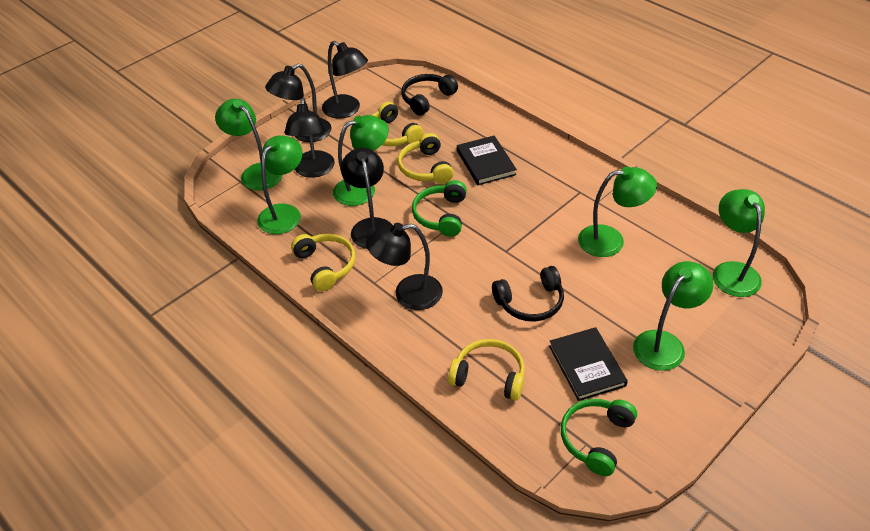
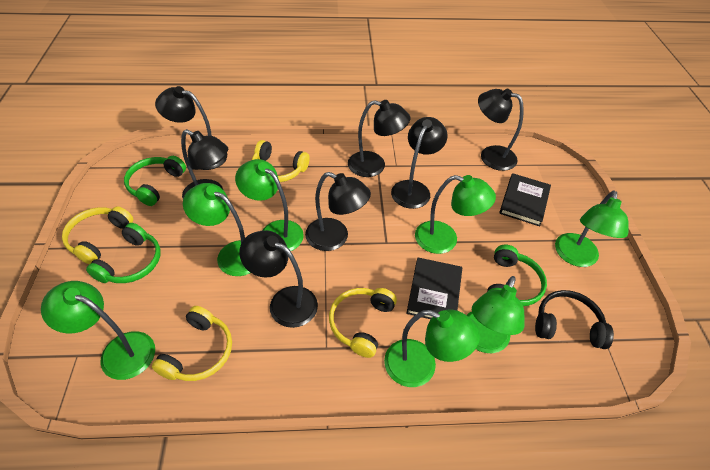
black headphones: [401,74,458,116] [492,266,564,322] = 2 -> [535,290,614,349] = 1
black lamp: [265,64,331,142] [285,98,335,178] [322,41,368,118] [341,148,392,249] [366,223,443,310] = 5 -> [155,86,227,170] [181,129,228,198] [239,230,318,328] [305,172,371,251] [348,100,411,177] [391,117,448,209] [478,89,524,171] = 7
green headphones: [412,180,467,237] [561,399,637,476] = 2 -> [86,223,161,283] [124,156,186,206] [487,245,547,306] = 3
green lamp: [215,99,282,190] [257,135,303,234] [333,115,389,206] [578,167,657,257] [633,261,713,371] [713,189,765,297] = 6 -> [41,281,155,380] [183,183,250,276] [235,159,304,251] [384,310,480,387] [415,175,496,254] [467,276,524,353] [555,191,629,267] = 7

